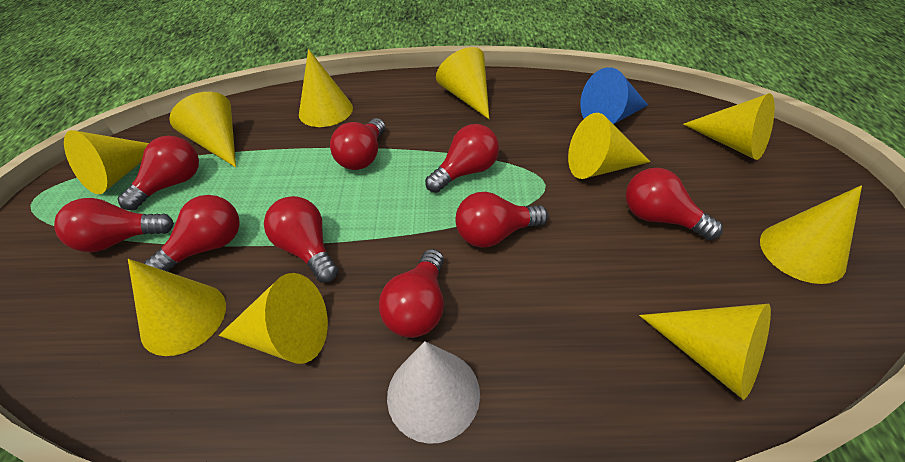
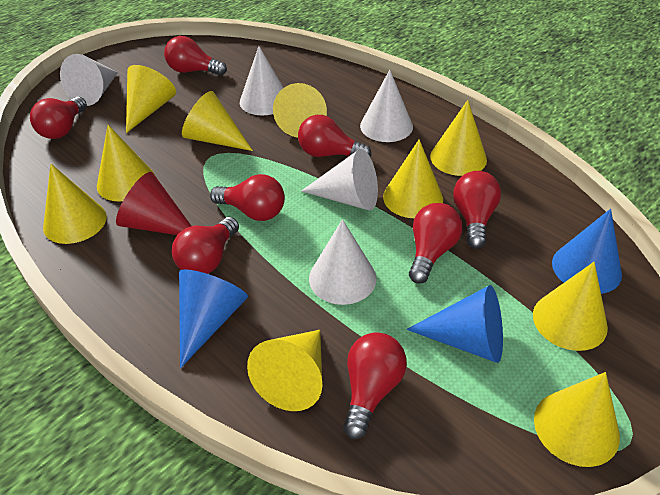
blue cone: [580,67,648,124] = 1 -> [179,269,248,368] [406,285,503,363] [552,209,622,294] = 3
red cone: none = 0 -> [116,172,191,235] = 1
red light bulb: [54,198,174,252] [118,136,199,210] [144,195,240,272] [264,196,338,283] [330,118,385,170] [379,249,444,338] [425,124,499,193] [455,192,548,248] [625,168,723,240] = 9 -> [30,97,87,139] [164,36,227,76] [172,217,239,274] [210,174,285,221] [298,115,372,157] [343,332,407,439] [409,203,462,284] [453,171,501,249] = 8
white cone: [387,341,480,444] = 1 -> [60,54,118,106] [240,46,284,116] [301,149,378,210] [309,219,377,305] [360,70,413,142] = 5

